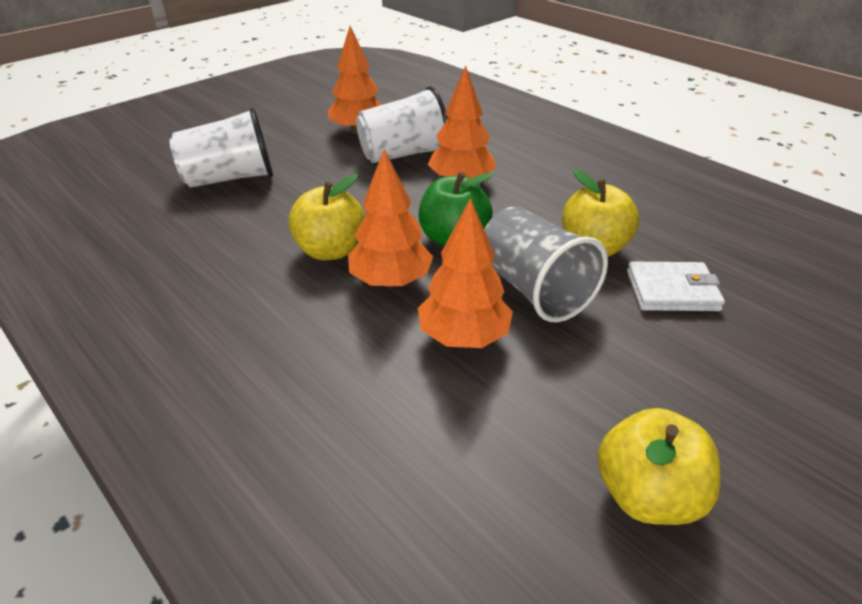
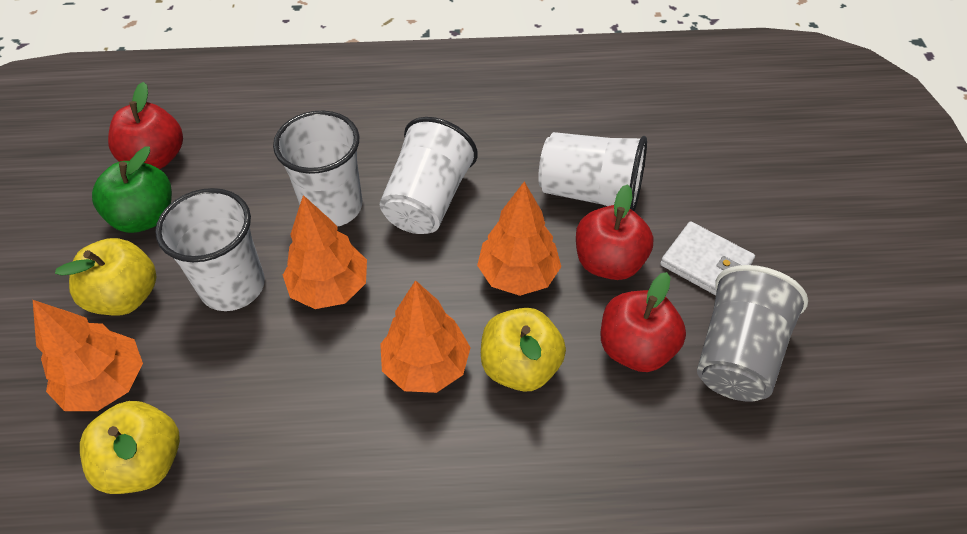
red apple: none = 0 -> [108,82,183,169] [576,184,654,280] [601,272,686,372] = 3
white cup: [170,107,273,188] [356,86,448,163] = 2 -> [155,188,265,311] [273,111,362,226] [380,117,478,234] [538,132,647,212] = 4

